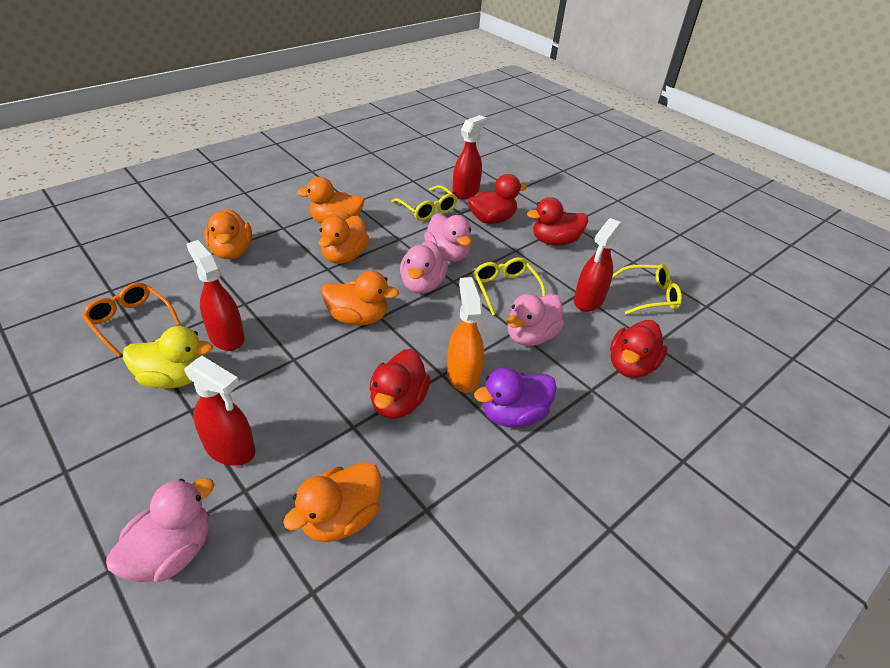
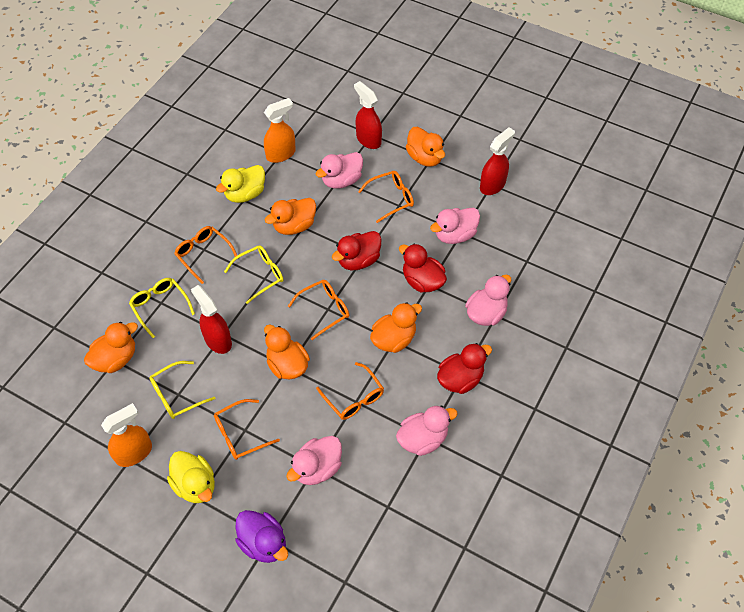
orange glasses: [82,283,181,357] = 1 -> [174,226,238,284] [214,399,280,460] [288,280,349,340] [316,362,384,420] [358,171,414,223] = 5
orange spray bottle: [447,277,484,393] = 1 -> [101,403,152,467] [264,98,296,163] = 2
pink duck: [106,478,215,582] [400,241,448,294] [424,214,472,262] [507,294,564,346] = 4 -> [286,436,342,485] [315,152,363,189] [396,405,457,456] [430,208,480,244] [465,275,511,326] = 5
red duck: [369,349,430,419] [468,174,528,224] [527,197,588,246] [610,320,667,378] = 4 -> [332,231,381,270] [399,244,447,293] [437,343,492,394] = 3
red spray bottle: [184,356,255,466] [186,240,245,351] [452,115,487,200] [574,218,622,312] = 4 -> [191,285,232,354] [354,81,382,149] [480,127,515,195] = 3
yellow duck: [123,326,213,389] = 1 -> [167,451,215,503] [216,165,265,203] = 2

